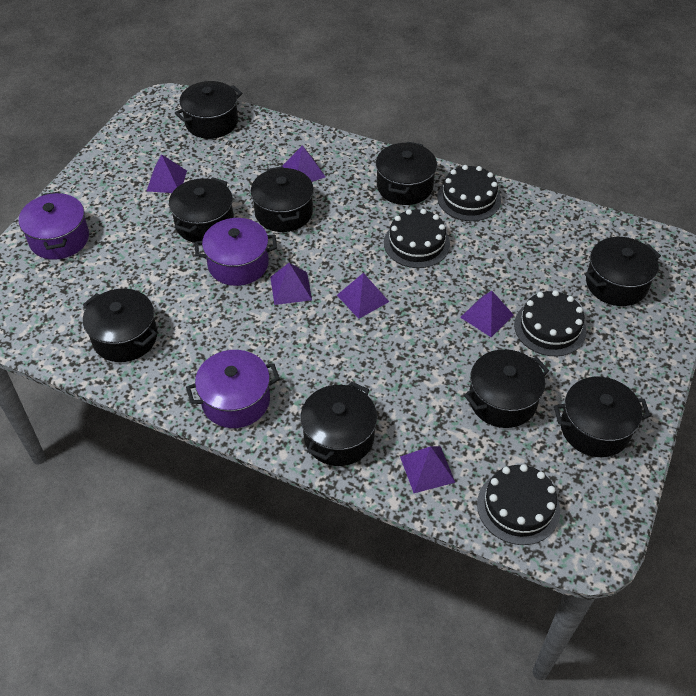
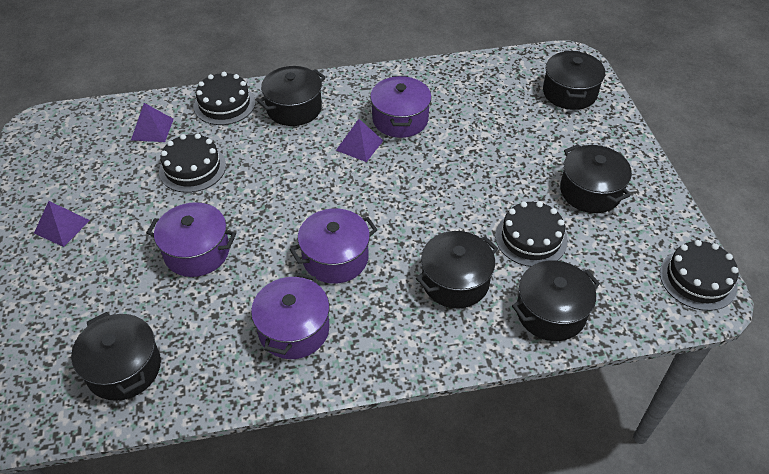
black pot: [83,289,157,362] [169,177,234,243] [175,81,242,139] [251,166,314,232] [300,382,377,466] [376,142,437,205] [464,349,549,428] [554,377,651,457] [585,237,661,306] = 9 -> [71,312,161,401] [257,66,326,126] [416,231,498,308] [512,260,600,341] [543,50,605,110] [560,144,632,213] = 6
purple pot: [19,191,89,260] [186,350,280,428] [195,218,277,286] = 3 -> [147,202,236,277] [251,273,330,359] [290,208,377,284] [370,76,431,138] = 4
purple pyramid: [147,154,187,193] [270,263,312,305] [283,145,325,182] [337,273,389,319] [400,446,456,493] [460,291,514,337] = 6 -> [34,201,90,247] [131,103,174,142] [336,119,383,162] = 3

